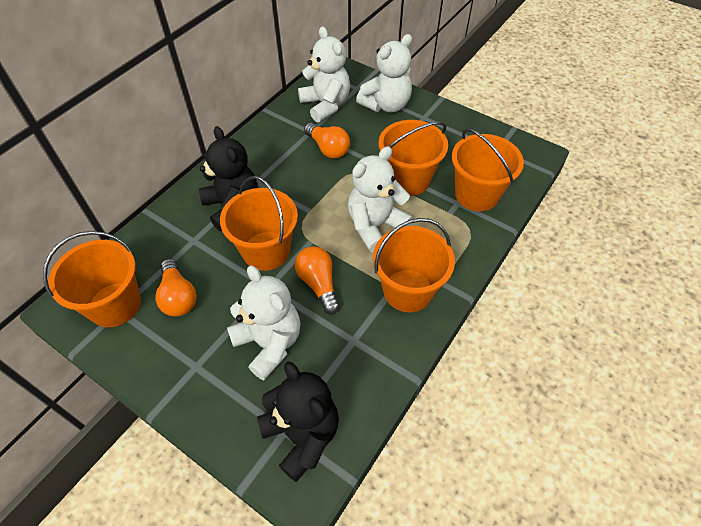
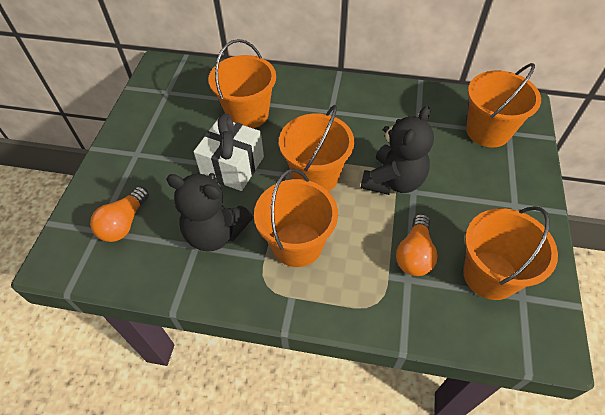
orange light bulb: [155,259,197,317] [295,246,340,315] [304,123,350,159] = 3 -> [90,186,149,242] [396,214,438,276] = 2
white gift: none = 0 -> [194,114,264,191] = 1
white teddy bear: [227,265,300,380] [298,26,350,122] [348,146,413,252] [356,34,412,113] = 4 -> none = 0

